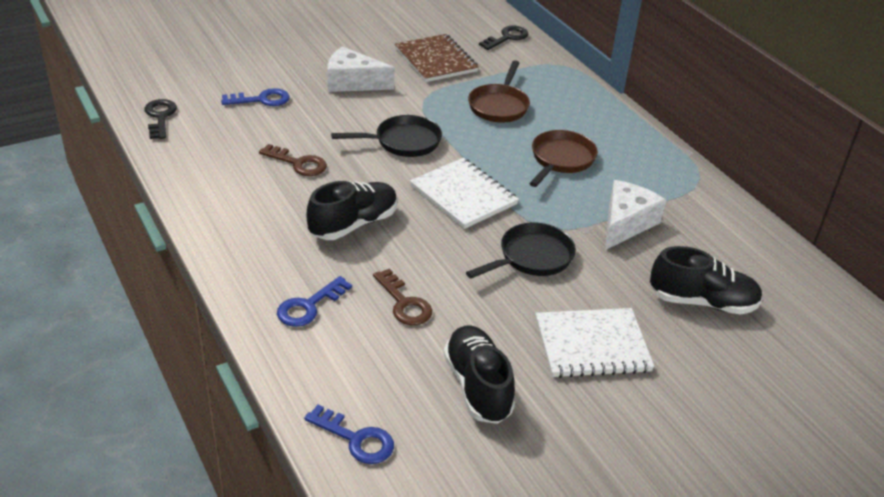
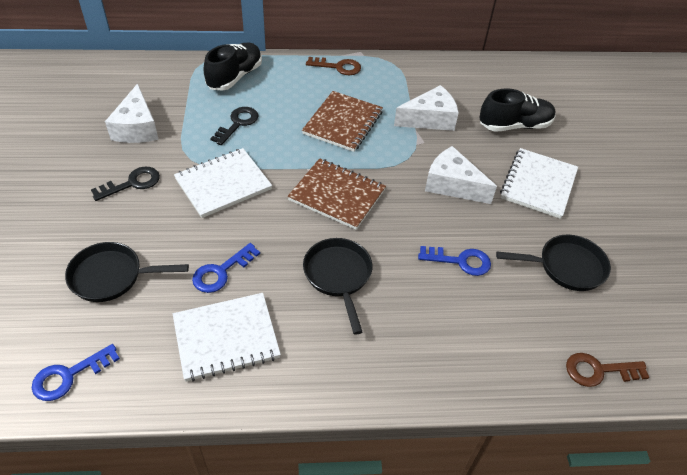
black pan: [331,115,442,157] [466,222,576,278] = 2 -> [65,242,189,302] [303,238,372,335] [496,235,611,291] = 3
black shoe: [307,181,397,240] [443,326,515,424] [650,246,763,315] = 3 -> [203,43,262,91] [479,88,555,132] = 2
brown notebook: [395,34,479,82] = 1 -> [288,158,386,230] [302,91,383,152] = 2
brown pan: [468,60,530,123] [529,130,598,187] = 2 -> none = 0
white cheese: [328,46,395,92] [605,180,666,250] = 2 -> [105,84,159,143] [394,85,459,131] [425,146,497,204] = 3
white notebook: [410,158,519,229] [536,308,654,378] = 2 -> [173,293,281,382] [174,148,272,218] [500,148,578,219] = 3

